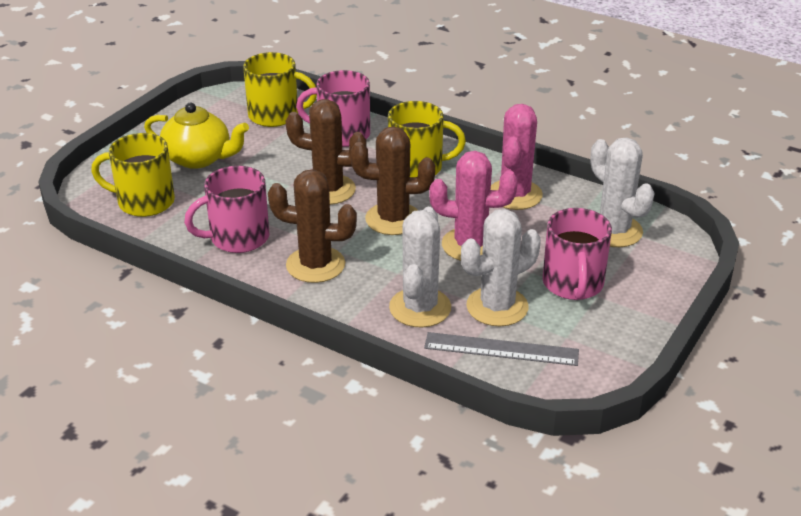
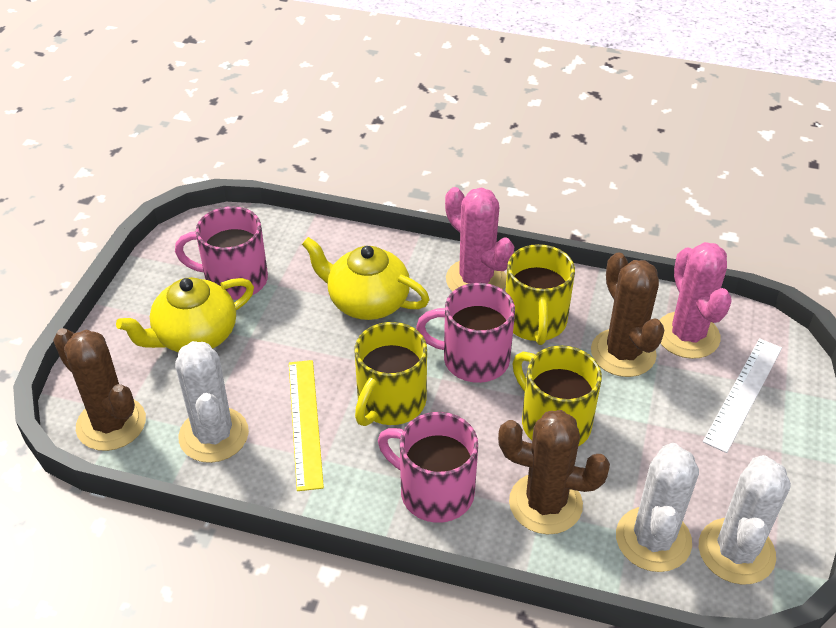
grey ruler: [424,332,579,366] = 1 -> none = 0
white ruler: none = 0 -> [703,338,782,453] = 1
yellow ruler: none = 0 -> [289,360,324,491] = 1
yellow teapot: [144,102,249,169] = 1 -> [116,277,254,352] [302,237,430,320] = 2

